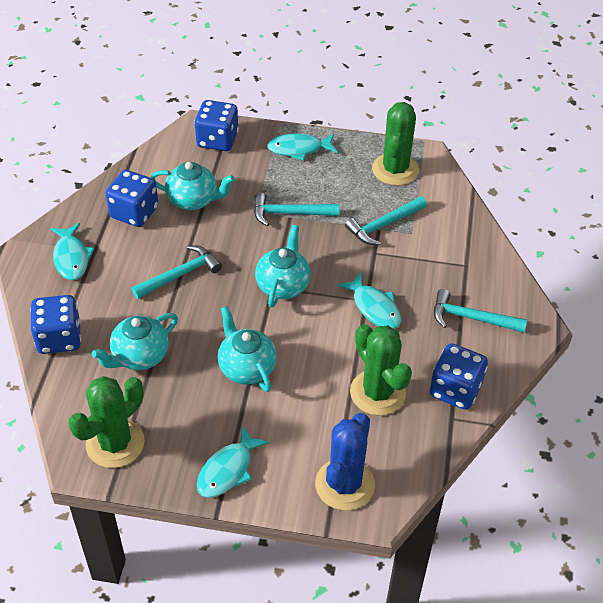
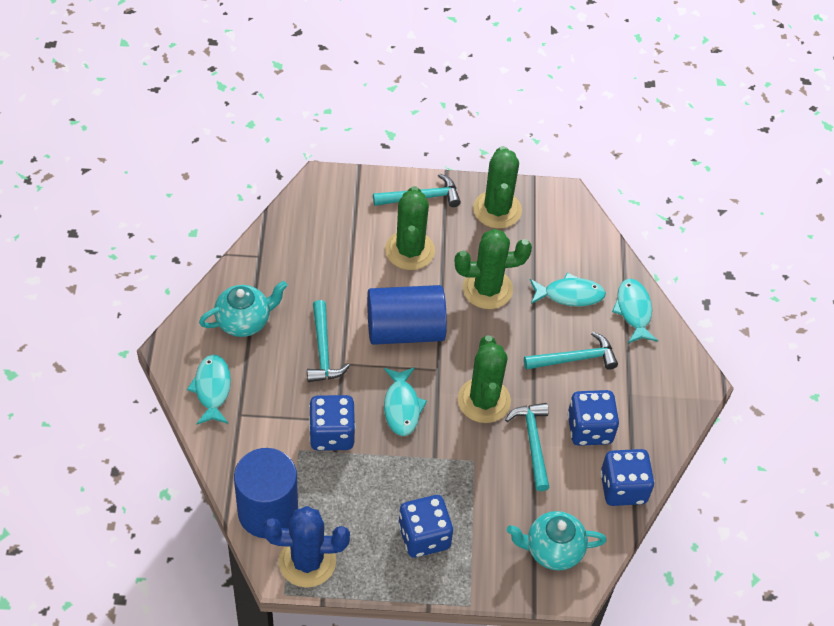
blue cylinder: none = 0 -> [234,448,298,539] [367,285,447,345] = 2
green cactus: [69,376,145,468] [350,324,412,416] [372,102,419,186] = 3 -> [385,186,435,270] [455,229,532,309] [458,335,511,423] [473,146,522,229] = 4
turquoise teapot: [92,313,178,370] [150,162,235,210] [218,306,277,392] [255,225,311,308] = 4 -> [199,281,287,337] [507,511,607,570] = 2

